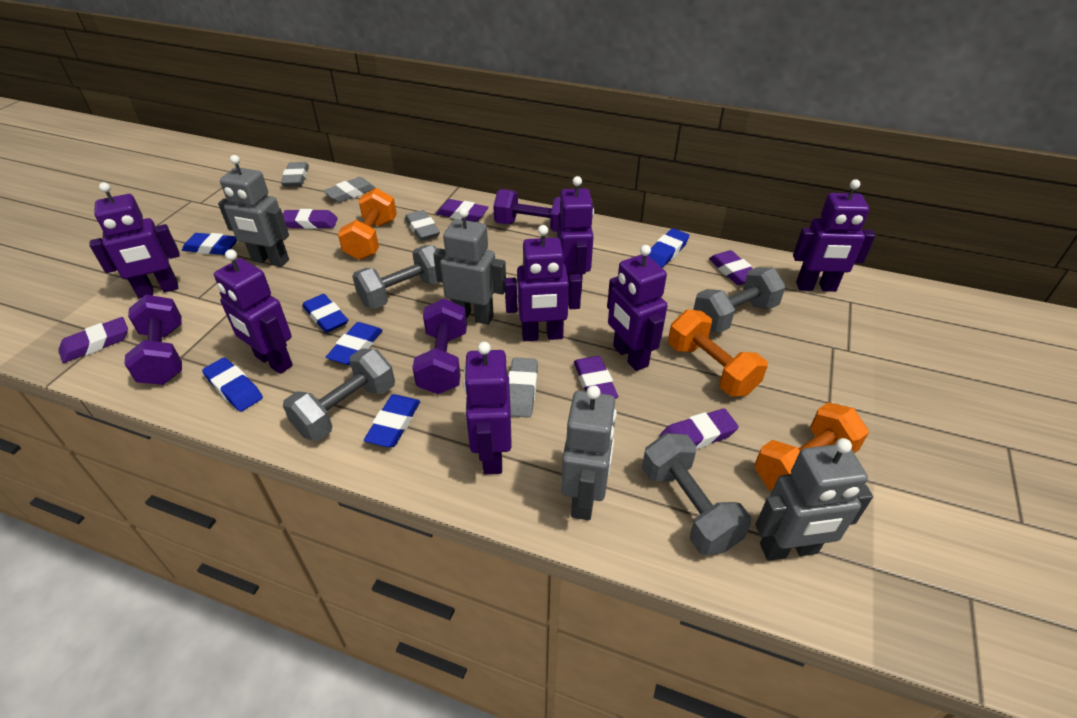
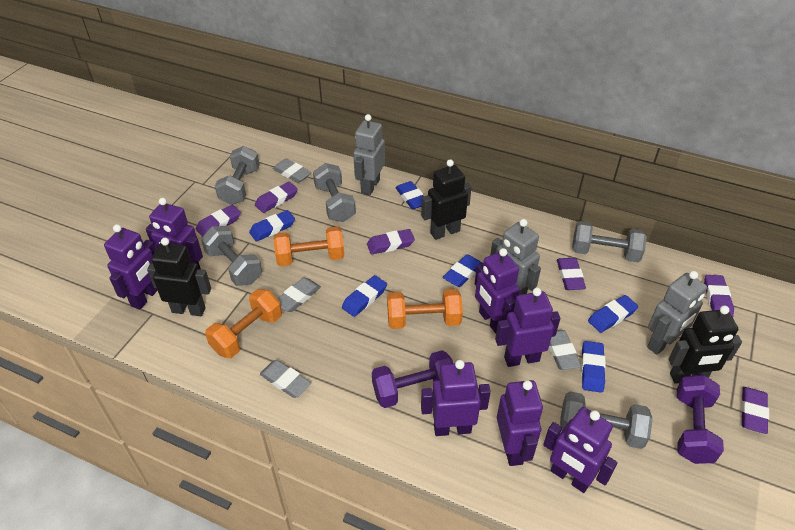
black robot: none = 0 -> [147,238,211,316] [421,159,472,240] [669,306,742,384] = 3
grey dumbbell: [283,348,395,441] [352,245,439,309] [642,433,751,555] [693,267,786,333] = 4 -> [201,226,262,286] [215,146,260,205] [313,163,356,222] [560,391,653,449] [572,221,647,262] = 5
grey robot: [218,155,289,267] [433,207,506,325] [561,385,617,520] [755,438,873,561] = 4 -> [353,114,385,196] [490,219,541,295] [647,271,707,355] = 3
purple dumbbell: [124,295,182,385] [412,299,467,394] [493,189,560,232] = 3 -> [372,350,453,408] [677,375,724,464] = 2

